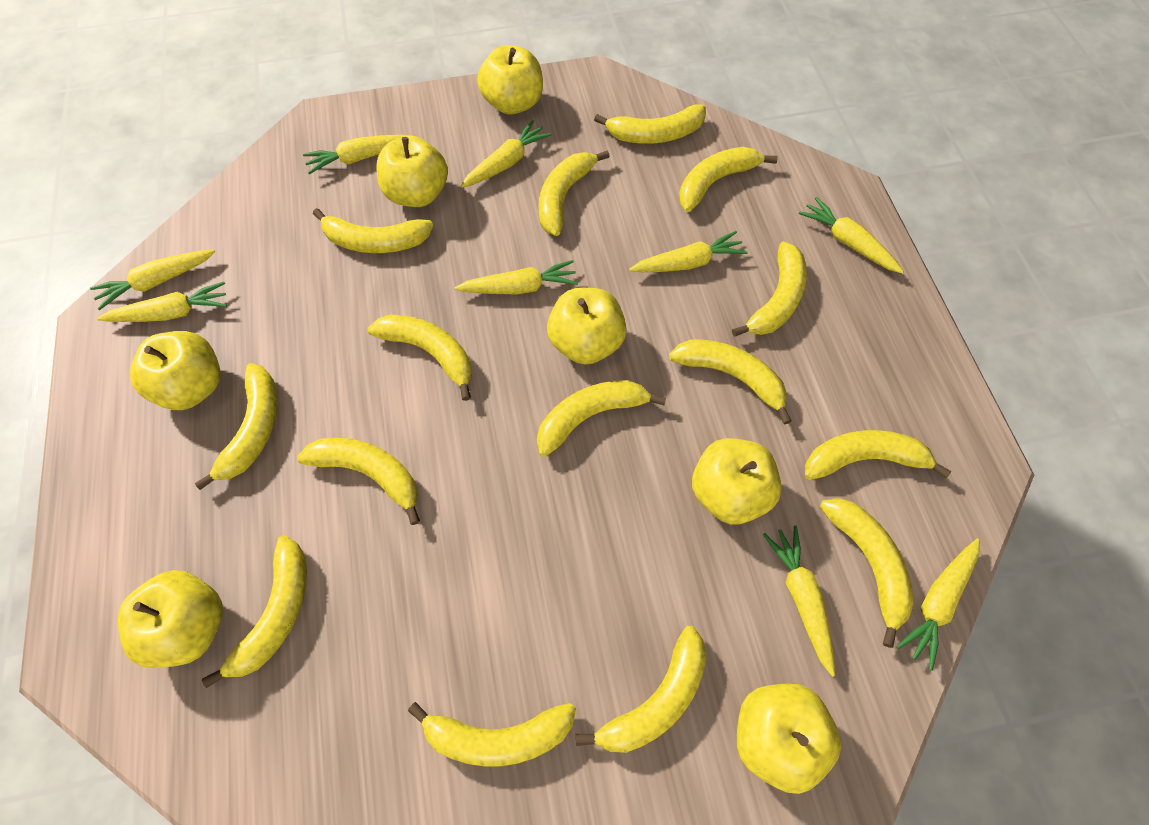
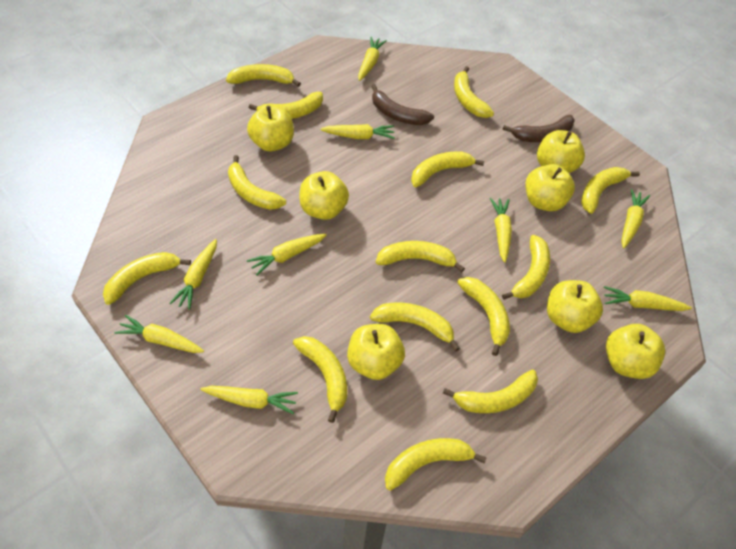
brown banana: none = 0 -> [371,84,434,125] [502,115,575,142] = 2
yellow banana: [194,363,278,490] [202,535,307,688] [297,438,420,525] [313,208,433,253] [367,315,472,401] [408,702,576,767] [537,380,666,457] [539,150,610,236] [576,626,706,753] [594,105,706,144] [669,339,792,425] [679,147,778,212] [732,241,807,337] [805,430,952,480] [820,498,914,648] = 15 -> [103,252,191,305] [226,64,301,87] [228,155,286,210] [249,92,323,119] [293,336,347,423] [370,302,460,352] [376,241,465,272] [385,438,487,491] [411,151,484,187] [443,369,538,413] [454,66,494,118] [457,277,510,356] [502,235,550,300] [581,167,640,214] = 14

